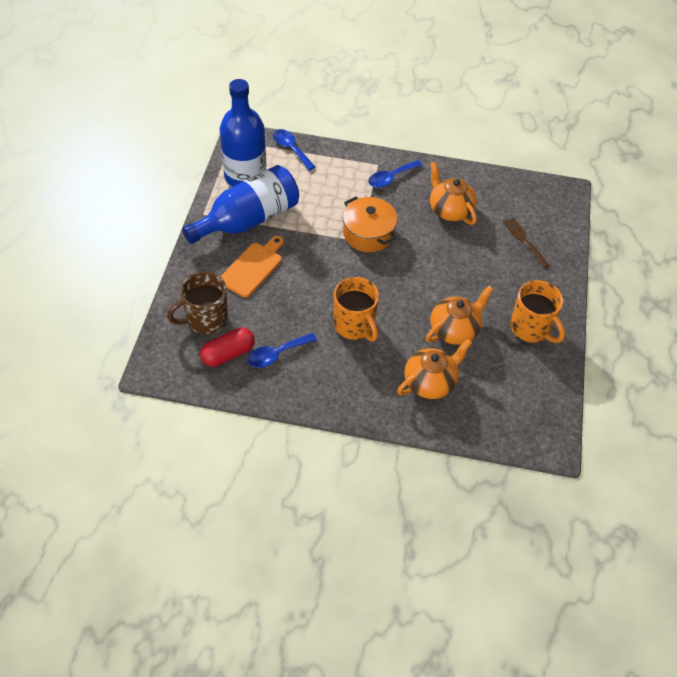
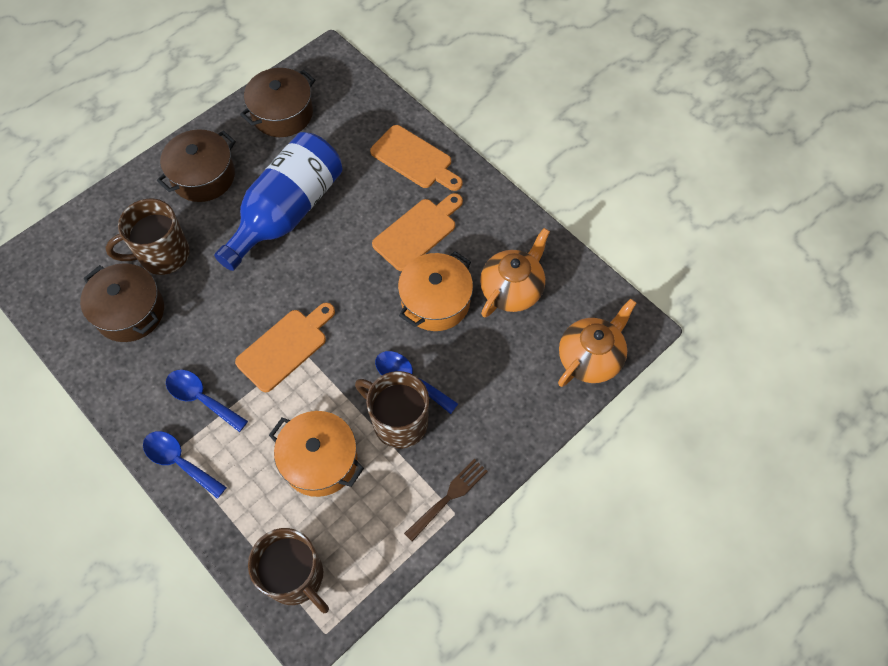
blue bottle: [182,165,299,244] [220,79,267,187] = 2 -> [214,132,342,271] = 1
brown mug: [167,271,228,335] = 1 -> [105,199,190,275] [248,528,329,613] [355,371,429,449] = 3
brown pot: none = 0 -> [80,263,164,342] [157,129,236,202] [240,68,315,137] = 3
orange cutting board: [220,236,284,298] = 1 -> [235,303,335,392] [370,125,463,191] [372,193,463,271] = 3
orange mug: [334,277,379,342] [510,280,565,343] = 2 -> none = 0
orange pot: [343,197,397,252] = 1 -> [269,411,364,497] [398,251,473,331] = 2
orange teapot: [397,339,472,399] [426,286,494,345] [430,162,477,225] = 3 -> [480,228,550,317] [558,299,636,387] = 2
red capsule: [200,328,255,367] = 1 -> none = 0

